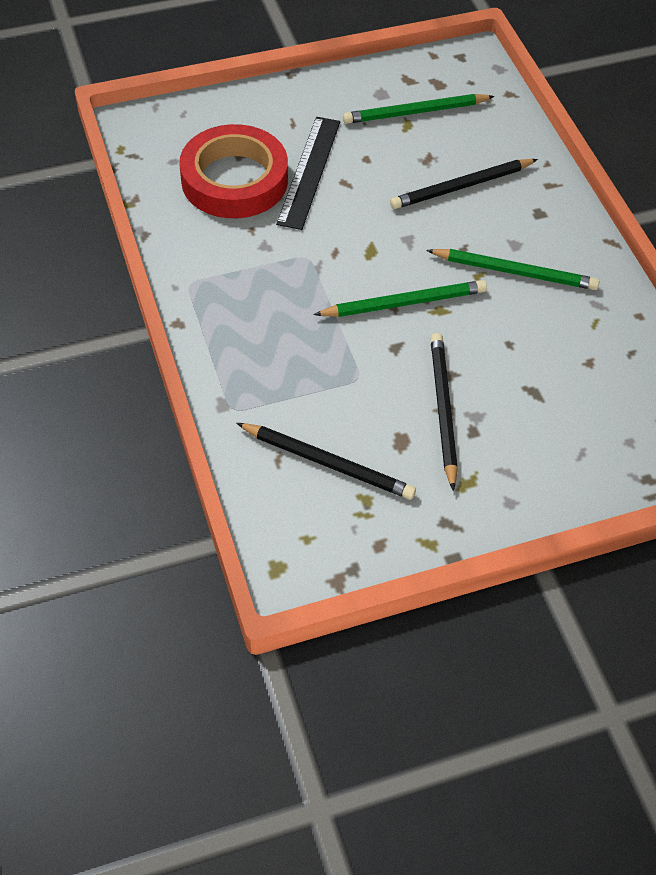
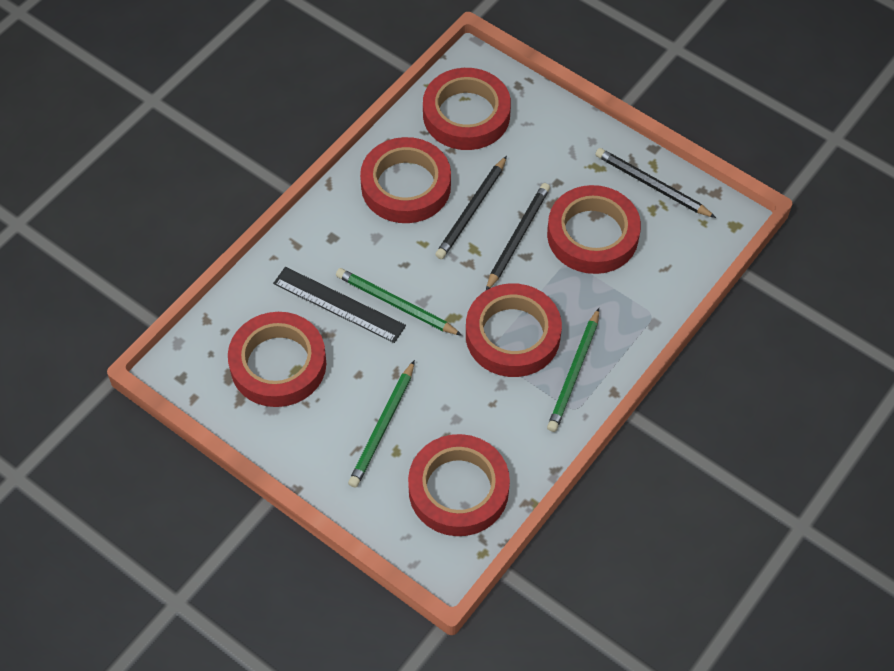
red tape: [179,124,288,218] = 1 -> [228,312,326,407] [360,137,451,223] [408,434,510,536] [423,68,511,150] [466,283,562,377] [547,185,641,274] = 6

